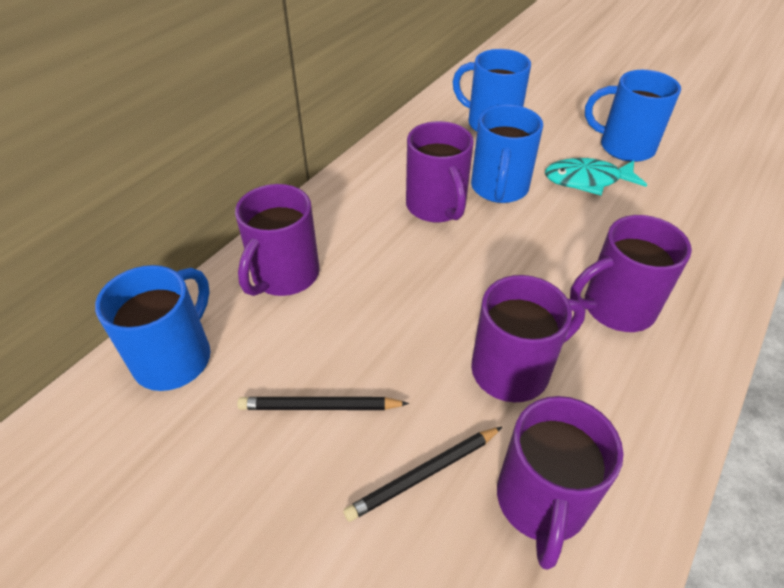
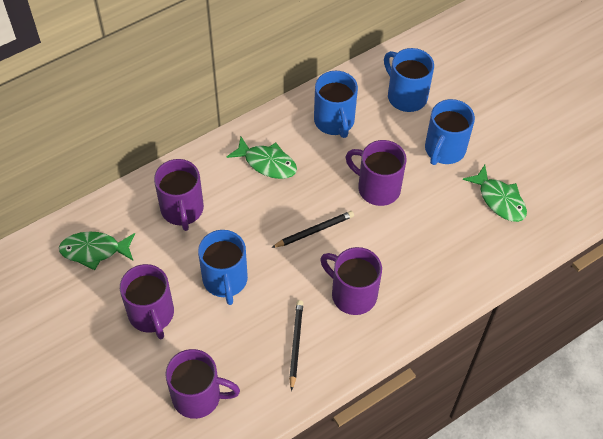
green fish: none = 0 -> [59,231,135,270] [226,137,297,179] [463,165,527,222] = 3
turquoise fish: [545,158,647,195] = 1 -> none = 0

